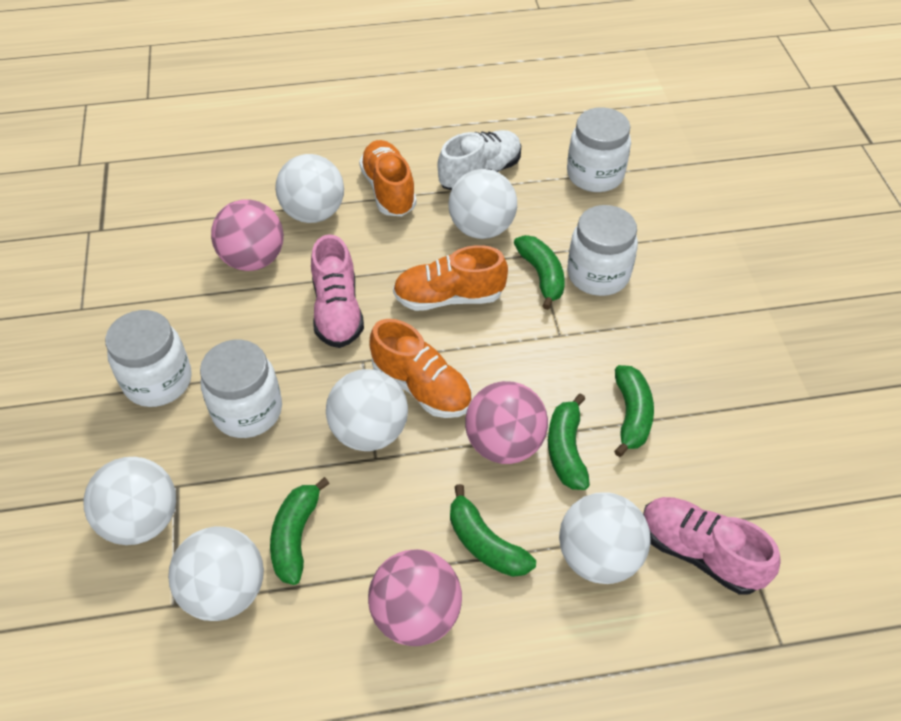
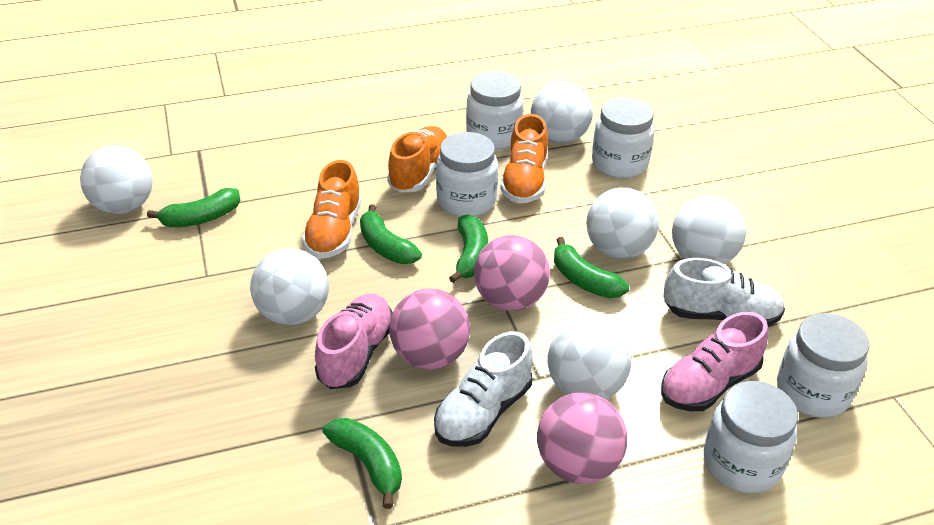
white jar: [105,310,192,407] [200,340,282,438] [567,107,631,192] [567,205,638,296] = 4 -> [436,132,498,217] [466,71,523,150] [592,97,655,178] [704,381,798,493] [777,313,869,418] = 5
white shoe: [437,130,521,190] = 1 -> [434,331,533,447] [663,258,785,326] = 2

